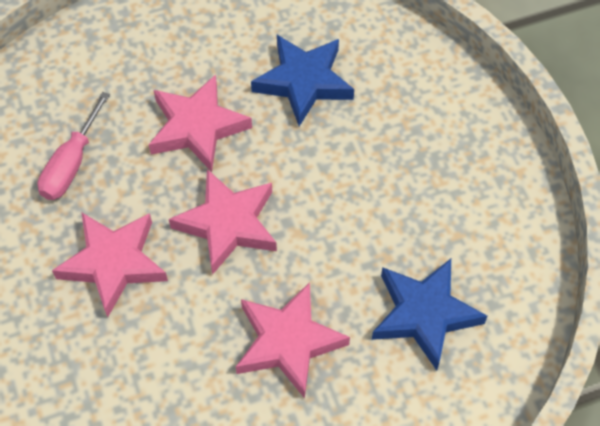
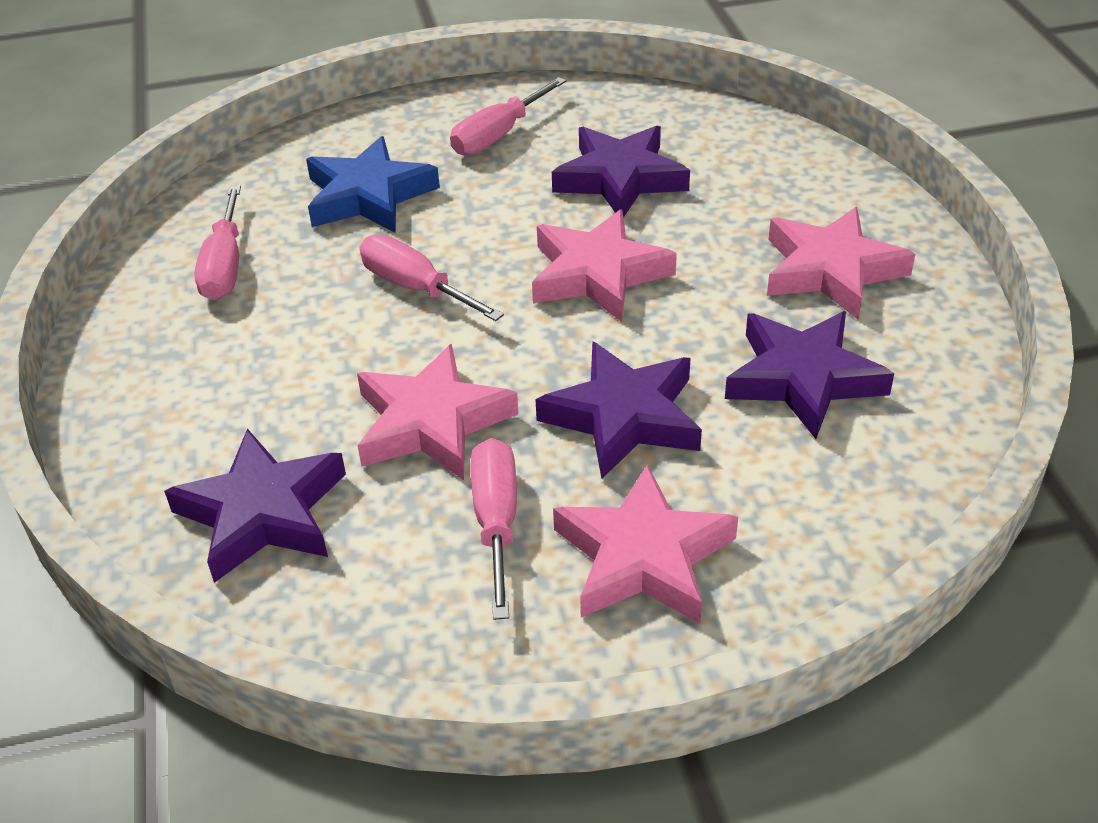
blue star: [251,35,354,126] [372,259,488,370] = 2 -> [306,136,440,233] = 1
pink screwdriver: [38,92,110,200] = 1 -> [194,185,241,300] [360,235,504,321] [450,77,566,155] [470,438,517,620] = 4
purple star: none = 0 -> [164,429,346,583] [535,341,702,479] [552,126,690,218] [725,311,894,439] = 4

